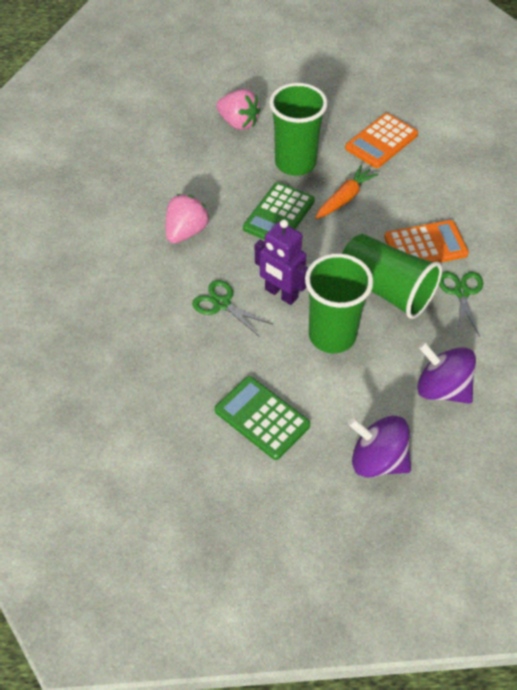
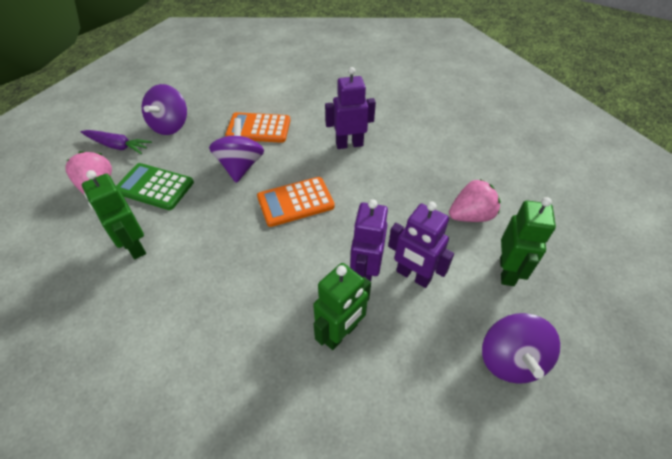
green calculator: [215,376,310,460] [243,182,315,240] = 2 -> [116,163,194,210] = 1
green cup: [269,83,328,176] [305,253,373,353] [342,234,442,319] = 3 -> none = 0
green robot: none = 0 -> [82,170,146,259] [313,263,371,350] [500,197,556,286] = 3
green scissors: [192,280,272,337] [439,272,483,337] = 2 -> none = 0
orange carrot: [315,165,378,219] = 1 -> none = 0
purple carrot: none = 0 -> [81,130,152,154] = 1
purple robot: [255,220,308,305] = 1 -> [325,67,376,149] [350,199,388,281] [388,202,454,288] = 3
purple spinning top: [348,416,411,477] [417,342,476,404] = 2 -> [142,84,187,135] [209,118,264,183] [482,313,560,384] = 3

